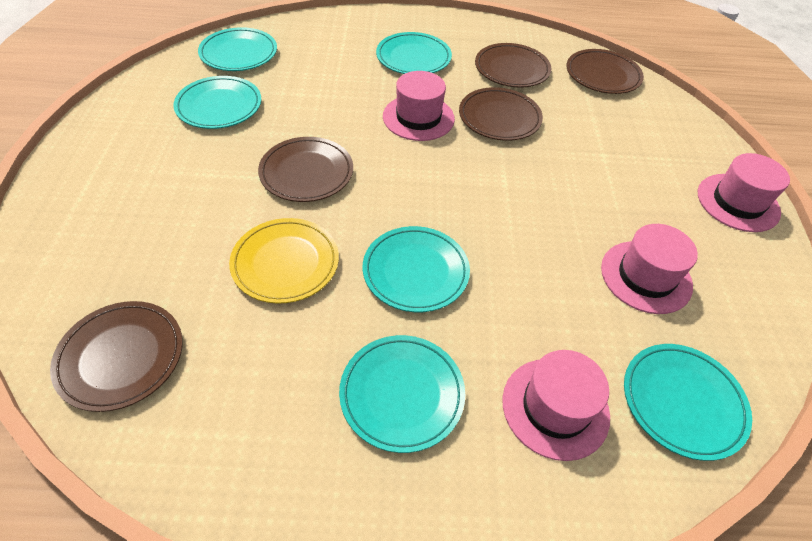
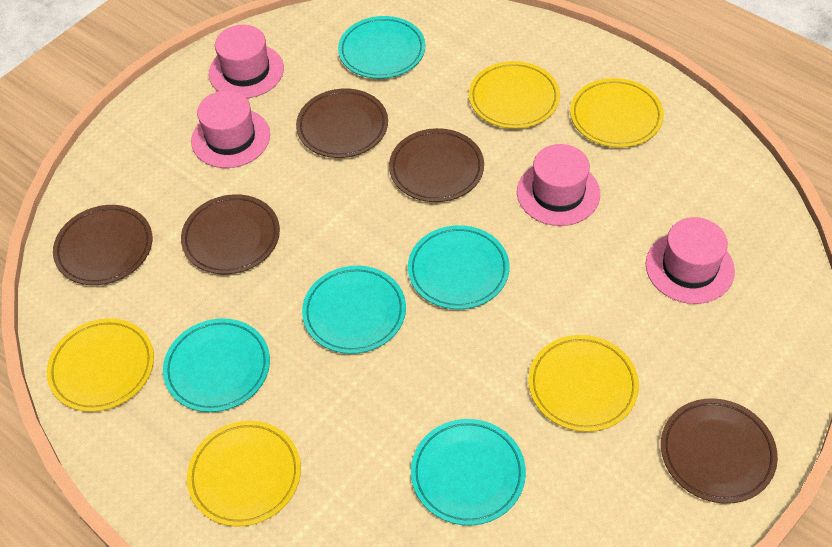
turquoise plate: [173,76,261,129] [198,27,277,71] [339,335,465,453] [363,226,470,312] [376,32,452,74] [624,344,752,461] = 6 -> [163,318,270,412] [302,266,406,354] [338,16,425,79] [408,225,510,309] [411,419,526,526] = 5
yellow plate: [229,218,339,304] = 1 -> [47,318,154,412] [187,420,301,527] [469,61,560,129] [528,335,639,432] [570,78,664,148] = 5

